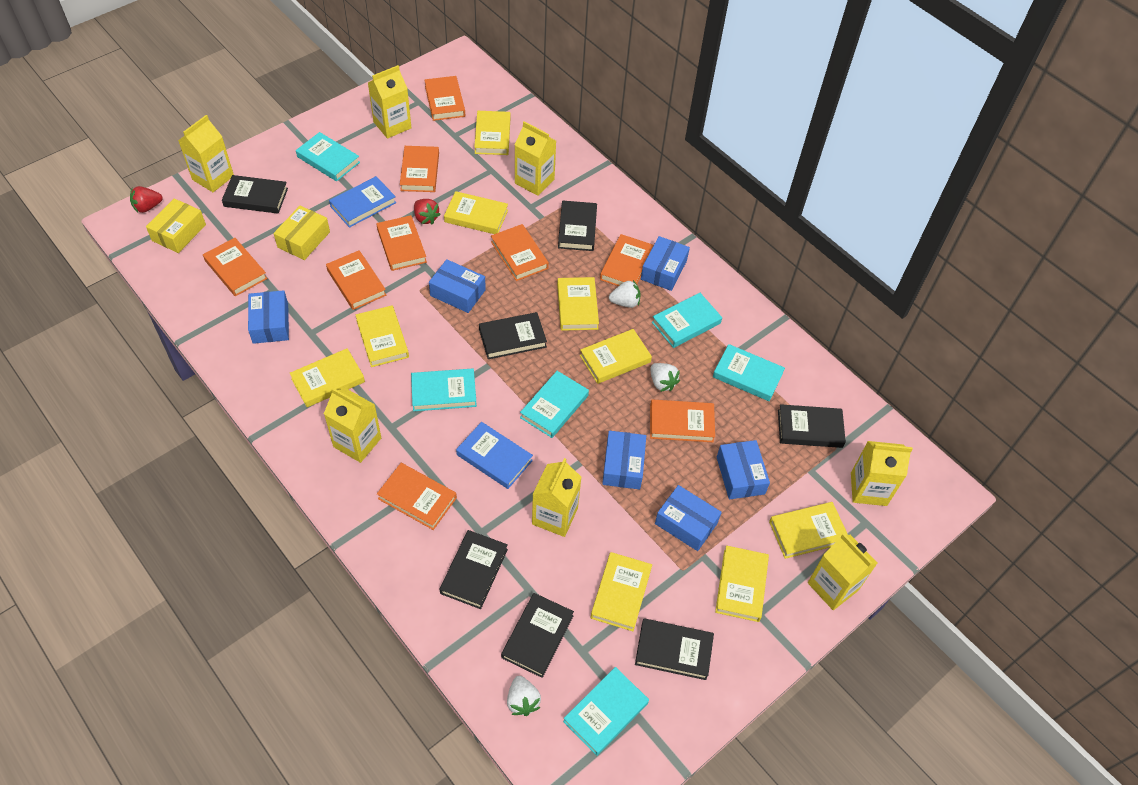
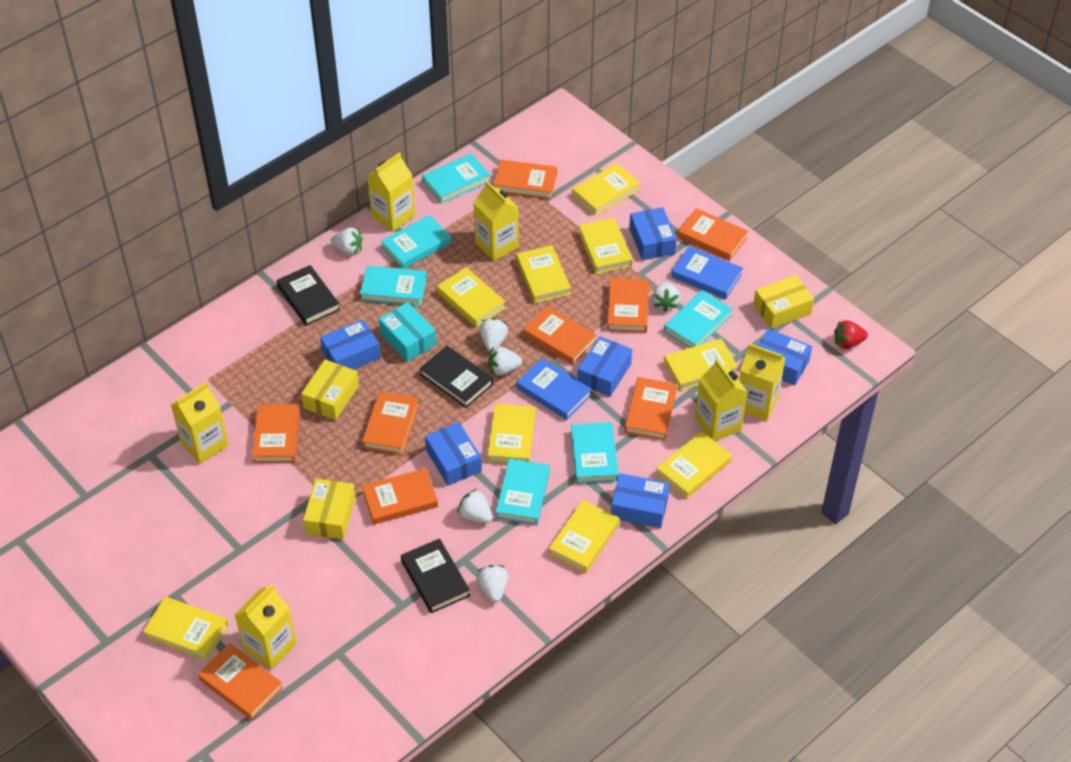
black book: [222,175,288,214] [440,530,508,609] [479,312,547,359] [501,593,574,678] [558,200,597,251] [635,618,714,680] [778,404,846,448] = 7 -> [277,265,340,326] [401,538,470,613] [420,346,493,408] = 3
red strawberry: [130,186,163,213] [414,199,441,225] = 2 -> [834,320,868,349] = 1
turquoise box: none = 0 -> [379,302,437,362] = 1
white strawberry: [507,676,541,716] [609,280,641,308] [650,363,680,392] = 3 -> [331,228,363,255] [457,489,493,523] [476,565,508,602] [479,318,508,351] [489,347,522,376] [652,282,680,312] = 6
yellow box: [146,199,206,253] [274,206,330,260] = 2 -> [301,359,359,420] [303,479,355,539] [753,275,814,329] = 3
yellow carton: [178,115,234,192] [324,387,381,463] [368,65,411,139] [515,122,556,196] [532,458,582,537] [808,533,877,610] [851,441,913,506] = 7 -> [171,382,229,464] [234,584,297,670] [367,152,415,232] [473,181,519,261] [695,359,747,441] [739,344,785,421] = 6

